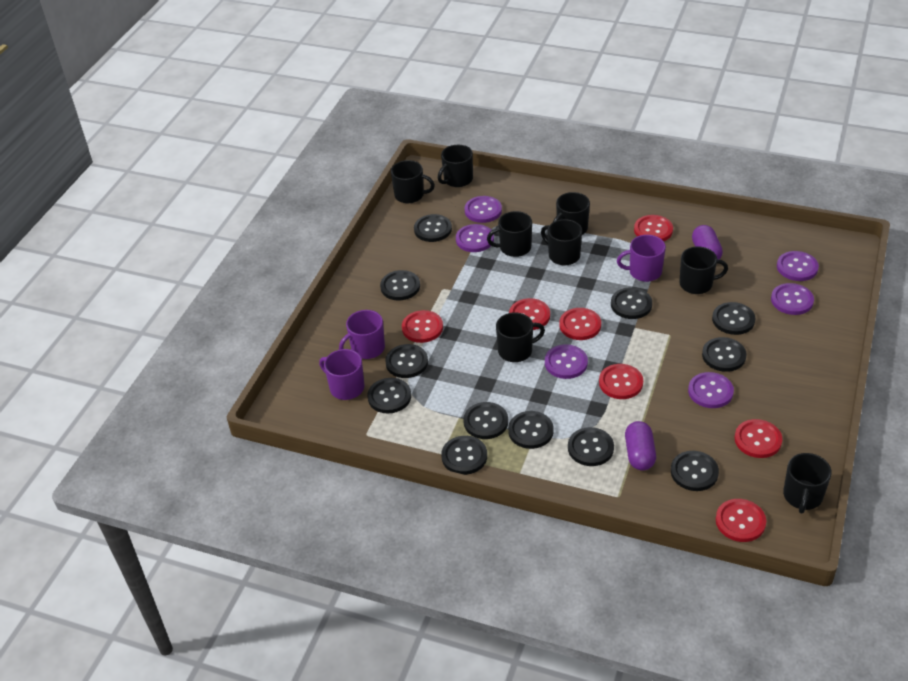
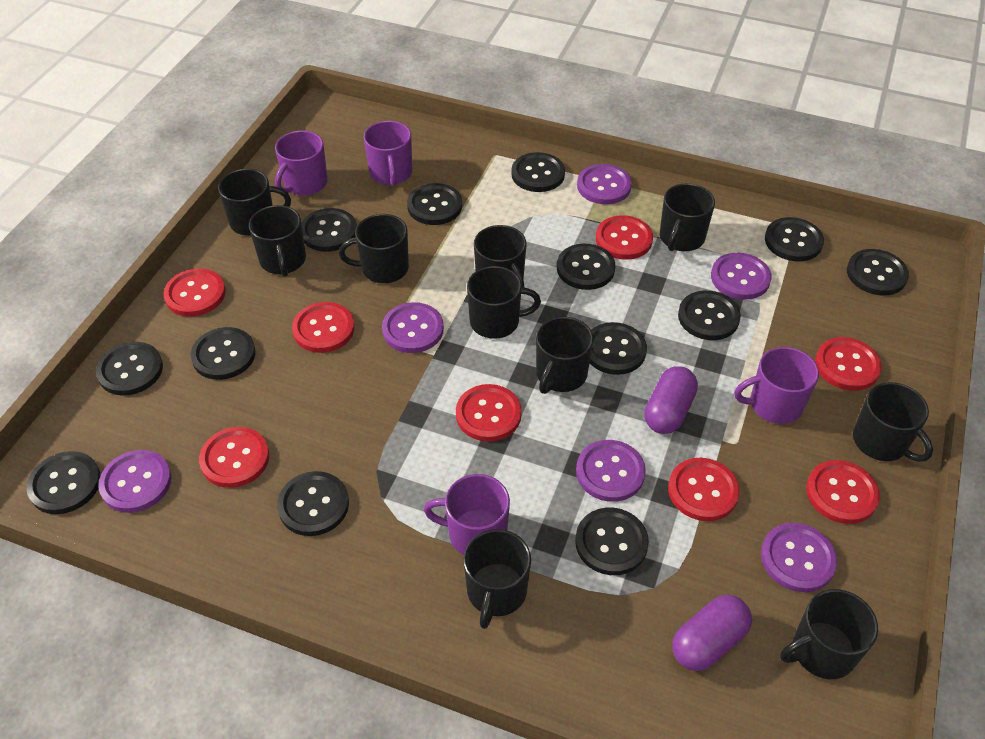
black button: [368,378,411,413] [380,270,420,301] [385,344,428,378] [414,214,452,242] [441,436,487,475] [463,402,508,439] [508,411,554,449] [568,427,614,466] [611,287,652,319] [671,451,719,491] [702,337,747,372] [712,302,755,335] = 12 -> [26,451,101,514] [96,342,163,396] [191,327,256,380] [277,471,349,536] [301,208,357,252] [407,183,462,225] [511,152,565,192] [557,244,615,290] [575,508,649,575] [590,322,647,375] [678,291,741,340] [765,217,824,261] [847,249,909,295] = 13
black mug: [391,160,435,203] [438,145,473,187] [487,211,532,257] [496,312,545,362] [541,219,582,265] [552,192,590,235] [679,247,728,294] [783,453,832,514] = 8 -> [218,169,291,236] [249,205,306,277] [339,214,409,283] [463,529,531,629] [467,266,541,339] [474,225,527,288] [536,317,594,394] [660,183,715,251] [780,589,878,679] [853,382,933,462] = 10
purple mug: [319,349,365,400] [339,310,385,359] [617,235,666,282] = 3 -> [275,131,328,196] [364,121,412,186] [424,474,510,555] [734,347,819,424] = 4
red button: [402,310,443,343] [509,298,550,330] [559,308,601,340] [599,364,643,399] [634,215,673,241] [716,499,766,542] [735,419,782,458] = 7 -> [163,268,226,317] [199,427,269,488] [292,302,355,353] [456,384,522,442] [596,215,653,260] [668,458,740,521] [806,460,880,524] [815,337,882,391] = 8

